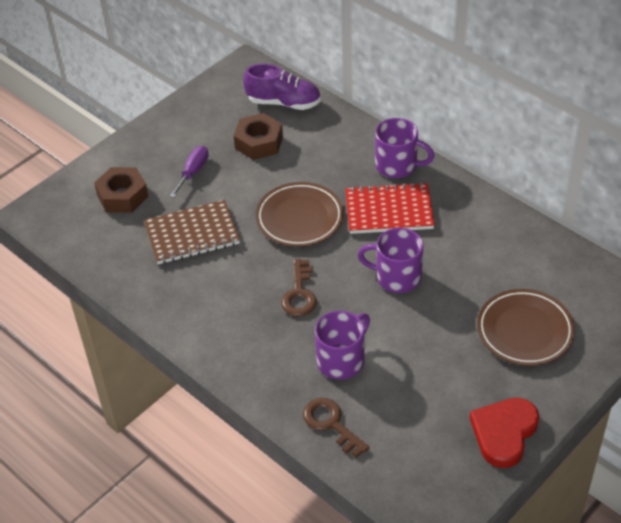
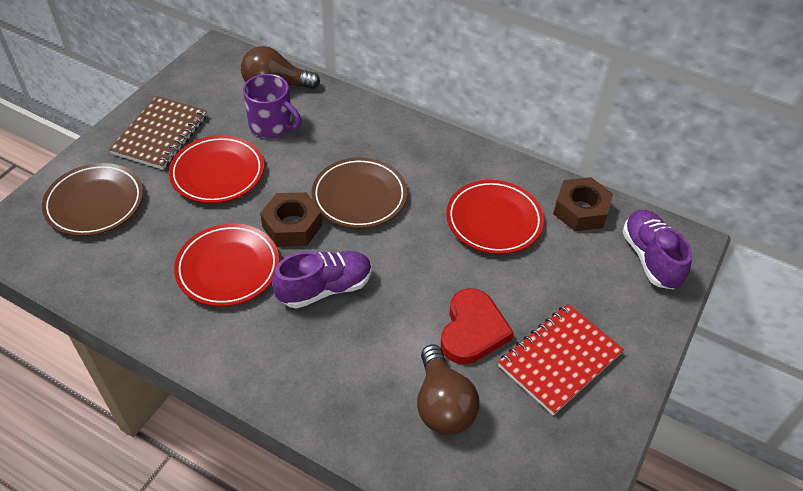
brown key: [281,259,317,316] [303,398,370,458] = 2 -> none = 0
brown light bulb: none = 0 -> [241,46,320,89] [417,345,480,435] = 2
purple mug: [315,311,370,380] [358,228,424,293] [375,118,434,178] = 3 -> [243,74,302,138] = 1
purple screwdriver: [170,146,209,198] = 1 -> none = 0
purple shoe: [244,63,321,110] = 1 -> [272,251,372,309] [622,210,692,289] = 2
red plate: none = 0 -> [169,135,264,203] [174,224,279,307] [446,180,544,254] = 3

